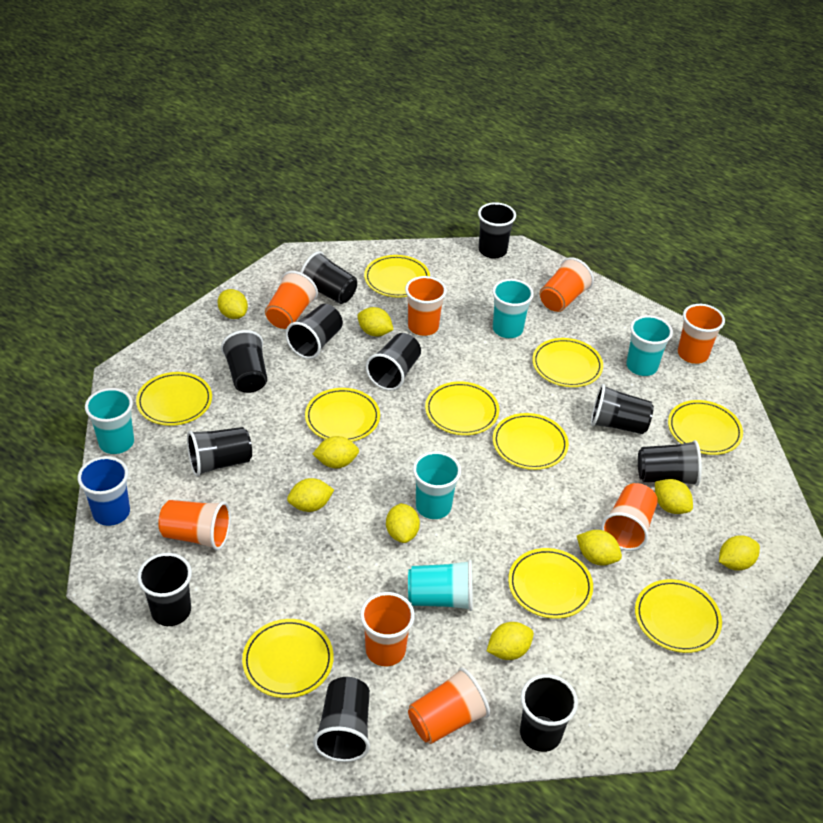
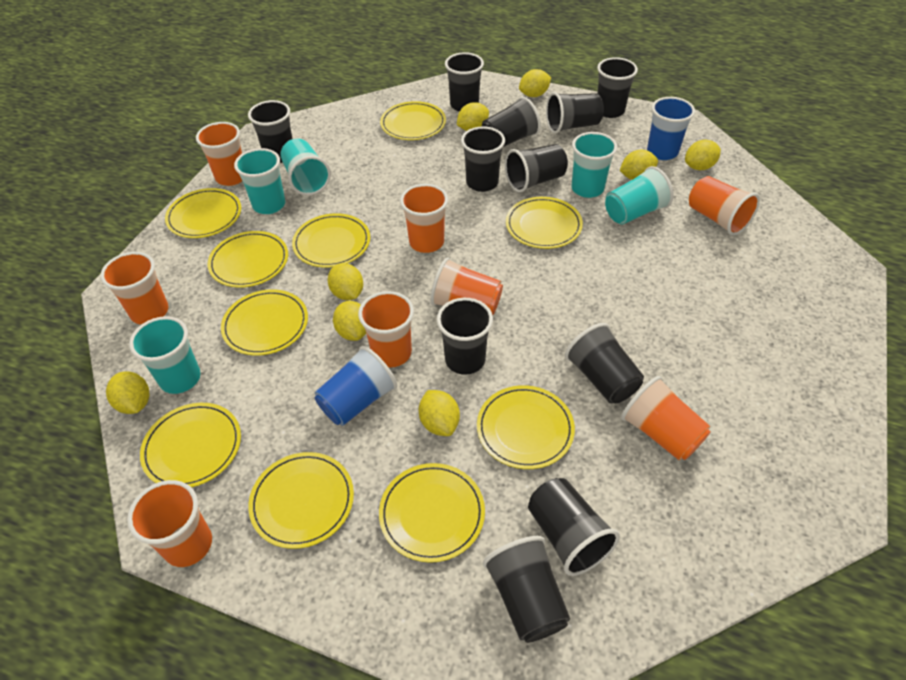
blue cup: [78,456,130,526] = 1 -> [315,346,397,426] [647,97,695,160] = 2
yellow lemon: [217,289,248,319] [287,478,334,512] [313,436,359,468] [357,307,394,337] [386,503,420,543] [487,622,534,660] [577,530,622,565] [655,479,693,514] [719,535,760,571] = 9 -> [106,371,149,414] [328,263,363,300] [333,301,366,341] [419,390,460,436] [457,102,489,131] [519,69,551,97] [620,150,658,180] [685,140,721,170] = 8

